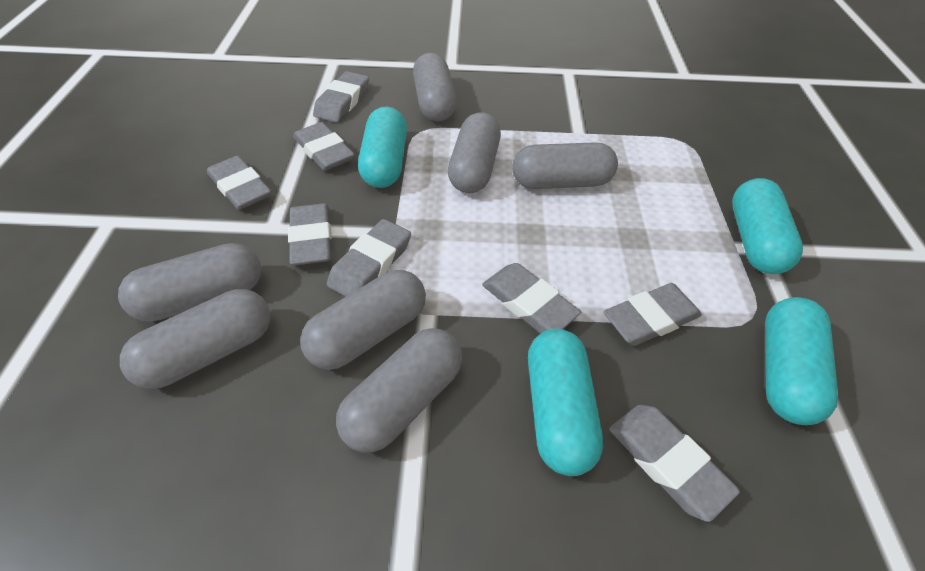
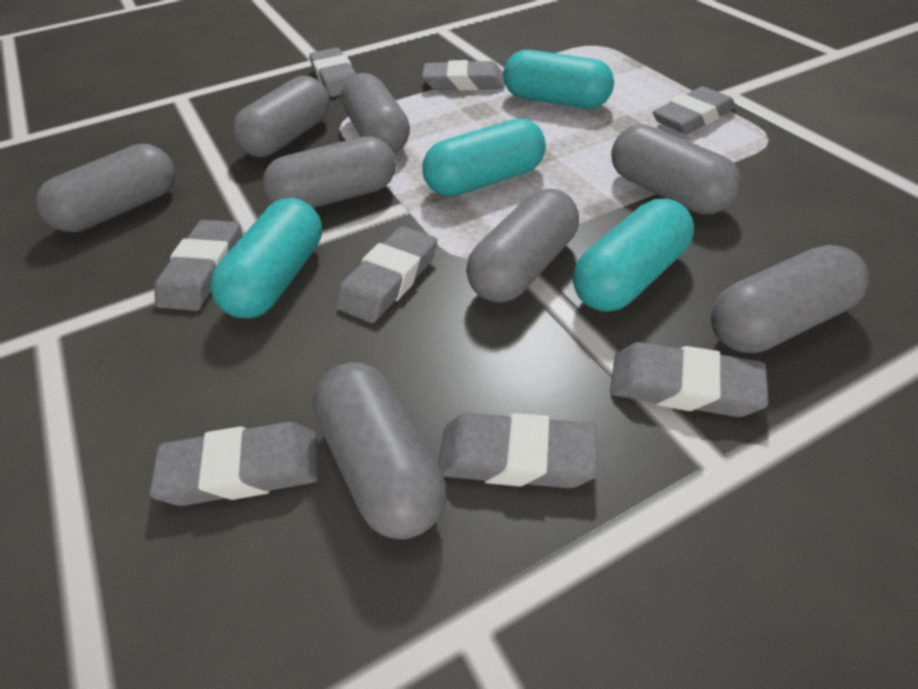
grey capsule: [118,243,261,322] [120,289,270,389] [300,270,426,370] [336,328,462,452] [413,53,457,121] [448,112,501,193] [512,142,618,189] = 7 -> [36,144,175,232] [232,76,330,157] [262,136,396,208] [313,362,446,539] [341,73,410,153] [466,189,579,302] [611,124,741,214] [711,245,869,353] = 8

